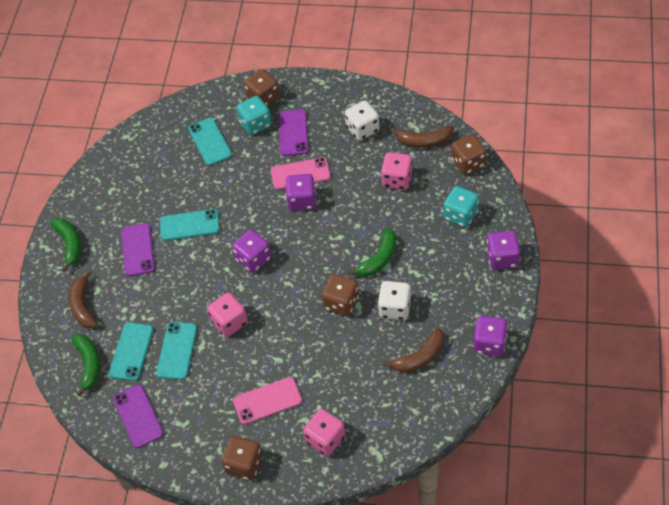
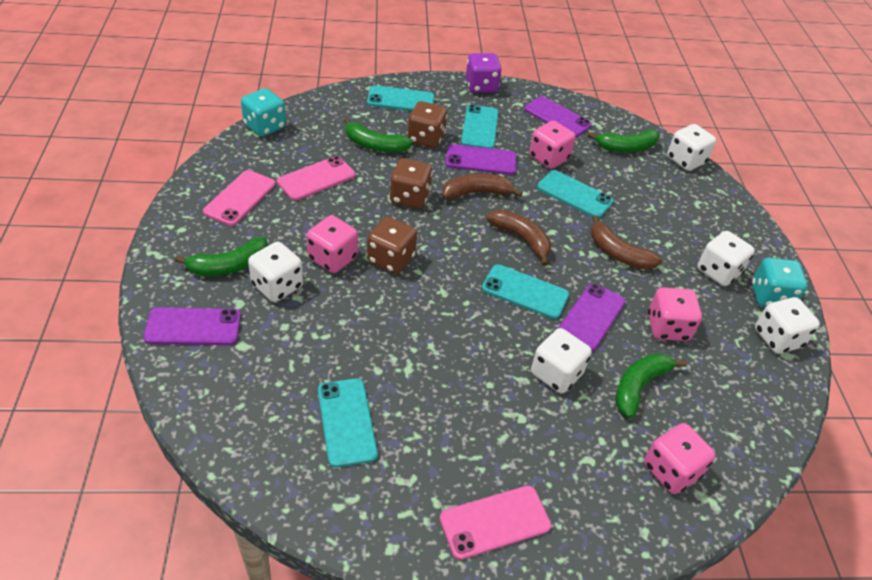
brown dice: [222,436,262,480] [244,69,280,106] [322,274,359,316] [451,134,486,175] = 4 -> [367,217,417,274] [390,158,433,208] [407,101,448,148] = 3
green banana: [50,218,81,272] [71,334,101,397] [348,228,396,276] = 3 -> [174,237,268,276] [344,117,413,152] [588,129,659,152] [616,353,687,418] = 4
pink dice: [207,293,248,337] [303,409,345,456] [381,152,413,190] = 3 -> [307,215,358,273] [529,121,576,169] [644,423,716,494] [648,287,702,341] = 4
pink phone: [233,377,302,424] [271,157,331,190] = 2 -> [203,170,275,226] [277,156,355,201] [440,486,551,560] = 3
purple dice: [232,230,271,273] [285,174,316,211] [473,316,508,356] [486,231,520,270] = 4 -> [466,53,502,93] = 1
purple phone: [113,384,164,448] [121,223,155,277] [279,109,308,156] = 3 -> [144,307,241,345] [446,144,516,175] [524,96,592,137] [558,283,626,352] = 4
turquoise phone: [109,322,154,381] [156,322,197,380] [160,209,220,241] [188,118,232,166] = 4 -> [318,378,378,467] [367,85,434,111] [461,105,499,149] [482,264,569,319] [537,170,614,218] = 5
white dice: [345,101,380,141] [378,281,412,320] = 2 -> [248,242,303,302] [531,328,592,393] [667,124,716,171] [697,231,755,286] [755,297,820,354] = 5

